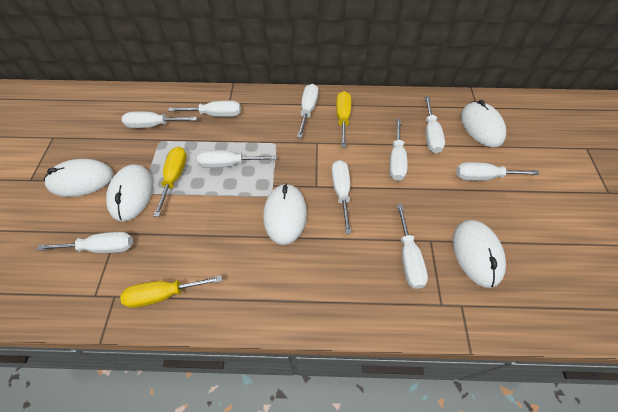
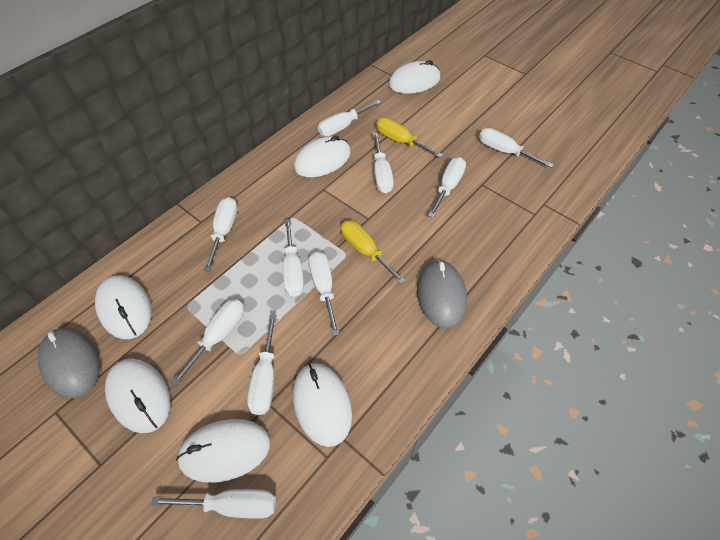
grey mouse: none = 0 -> [38,328,100,399] [417,260,467,329] = 2
white mouse: [44,159,113,197] [106,164,153,222] [263,183,307,245] [453,220,506,288] [461,100,506,147] = 5 -> [95,275,152,339] [105,358,170,433] [176,419,271,483] [293,363,352,447] [294,135,351,177] [388,60,440,94] = 6
yellow screwdriver: [120,275,222,308] [153,147,187,217] [336,91,351,148] = 3 -> [341,220,406,284] [376,117,443,158] = 2

